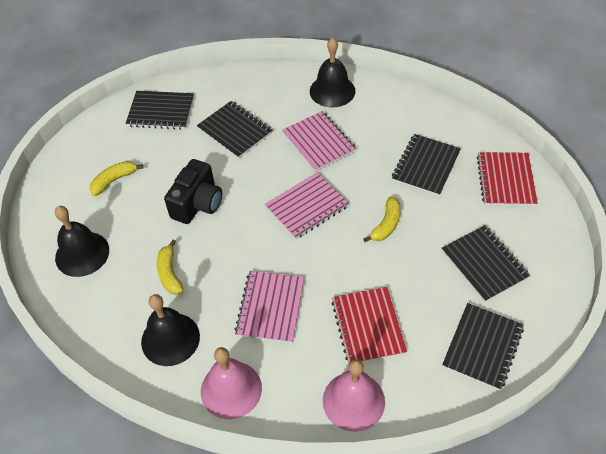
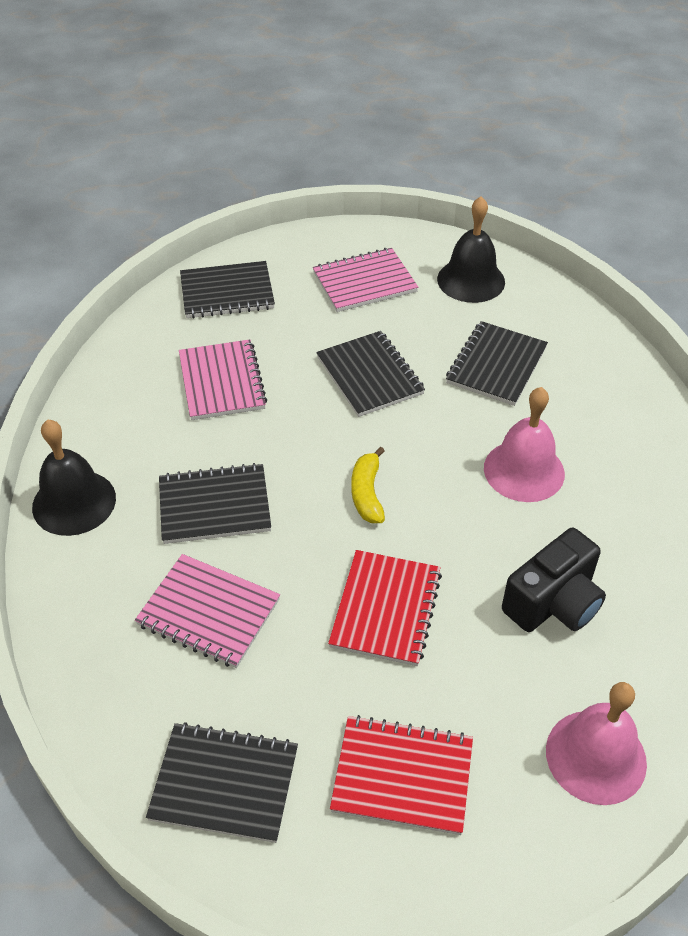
black bell: [55,206,109,277] [141,294,200,366] [310,38,355,107] = 3 -> [32,419,116,536] [437,196,505,303] = 2
yellow banana: [90,161,143,196] [157,240,184,295] [363,196,401,242] = 3 -> [351,447,385,523] = 1

